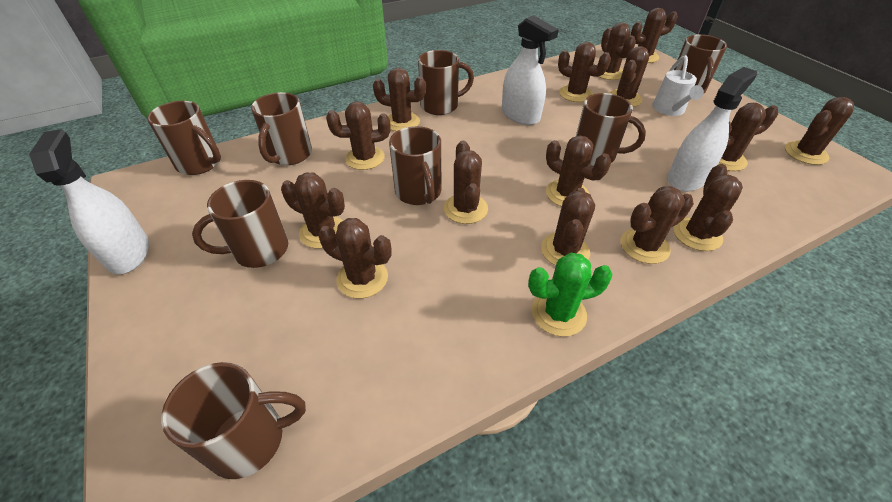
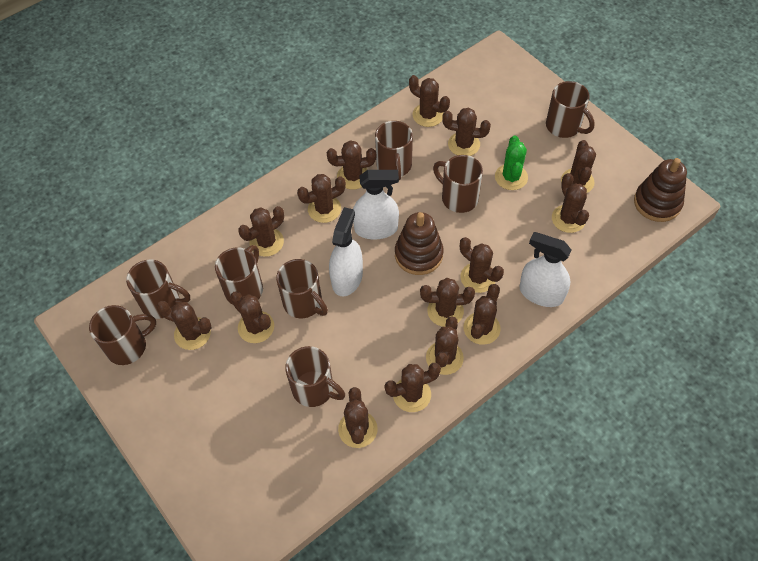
brown stacking toy: none = 0 -> [395,212,444,275] [634,158,687,222] = 2
white watering can: [652,55,704,116] = 1 -> none = 0

